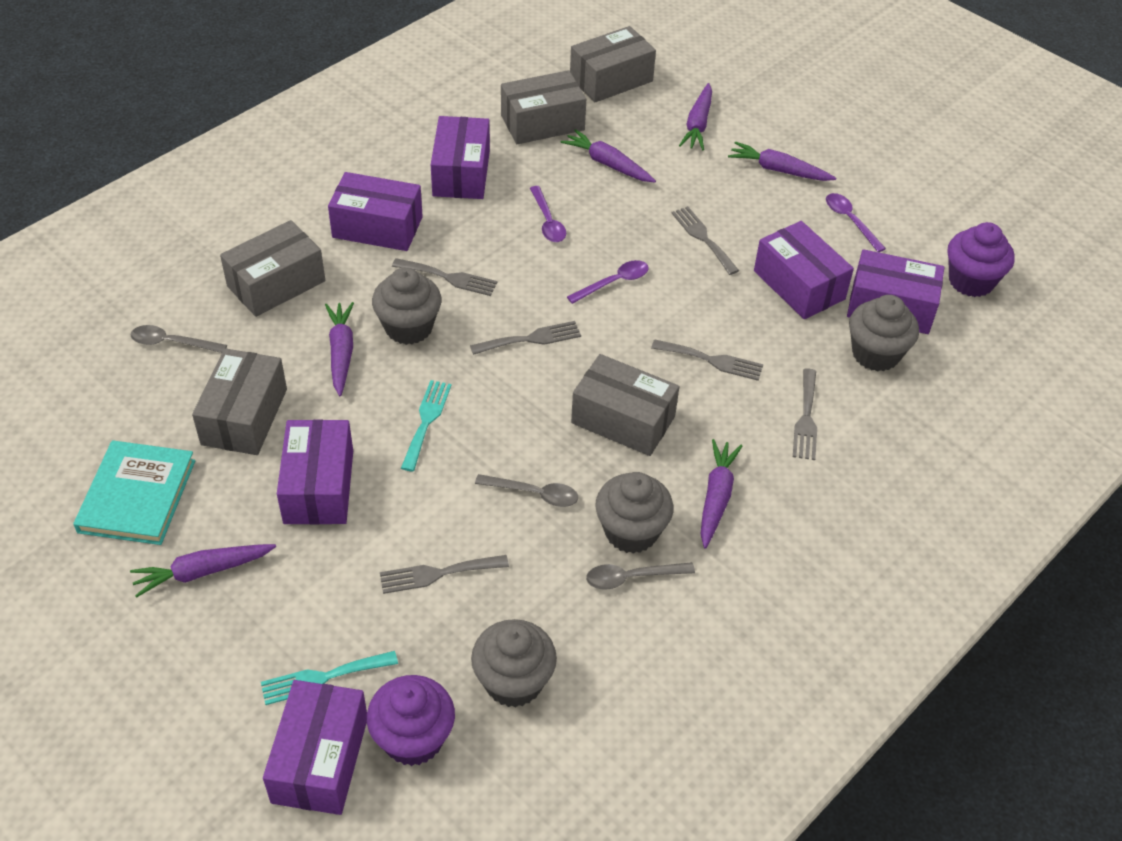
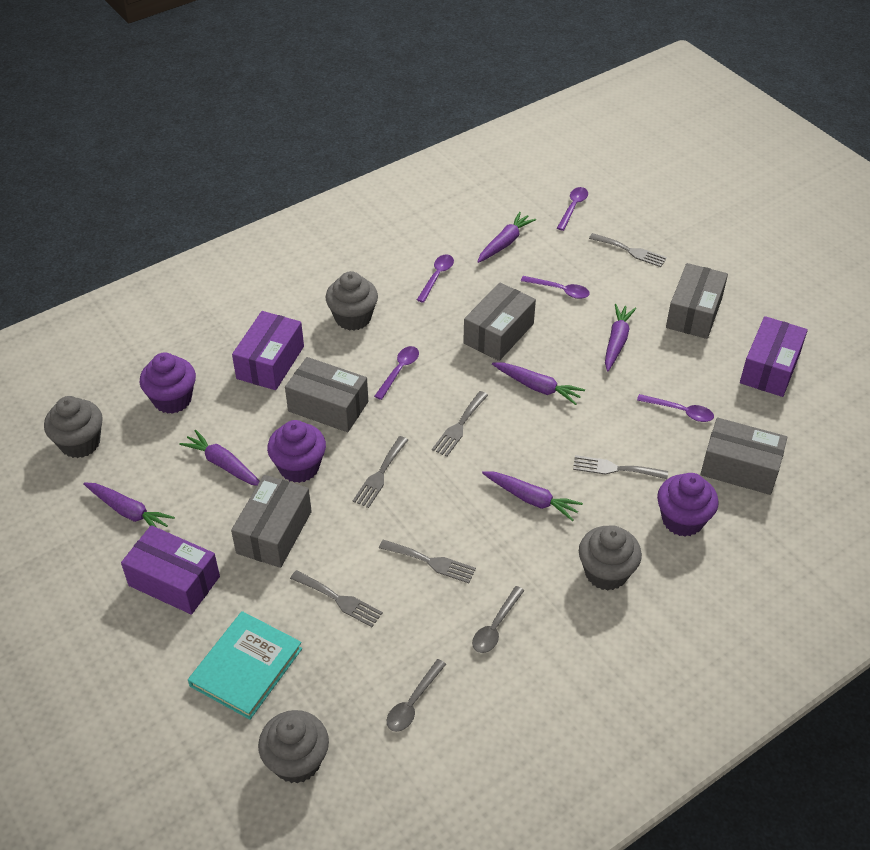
grey spoon: [131,325,227,353] [475,474,578,507] [586,562,695,590] = 3 -> [387,659,446,732] [472,586,525,653] = 2
purple box: [263,680,367,815] [277,419,353,524] [328,172,423,251] [431,116,490,199] [754,221,854,319] [847,249,945,334] = 6 -> [121,525,220,615] [232,311,304,390] [740,316,808,397] = 3
purple cupcake: [367,675,455,766] [948,222,1015,297] = 2 -> [140,352,196,414] [267,420,326,483] [657,473,719,537] = 3
purple spoon: [530,186,566,242] [567,260,649,304] [826,193,886,252] = 3 -> [374,346,419,400] [417,254,454,303] [521,276,590,299] [557,187,588,231] [637,394,714,422] = 5
turquoise fork: [261,651,398,705] [401,380,452,472] = 2 -> none = 0

